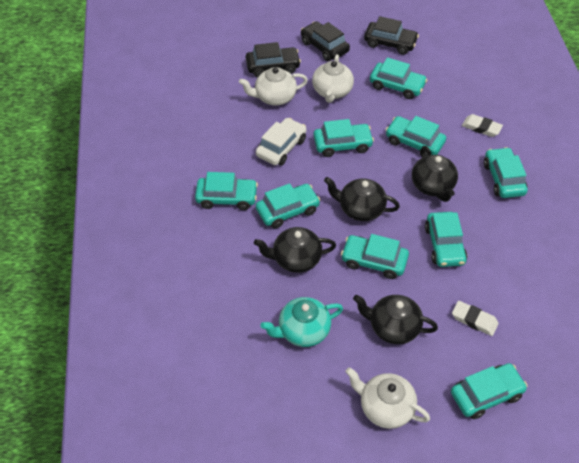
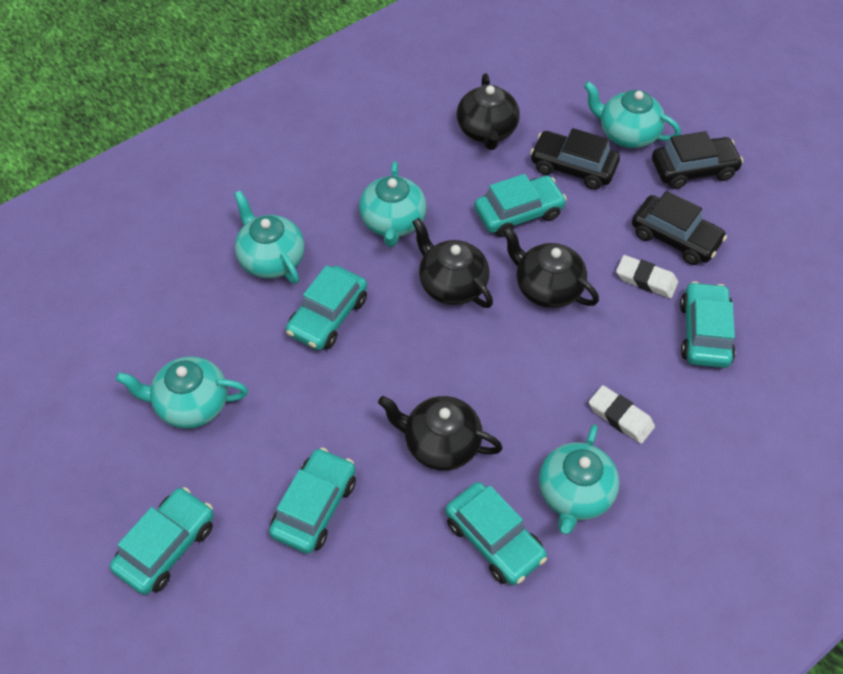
turquoise car: [195,172,258,210] [256,183,320,229] [313,119,374,157] [341,234,409,279] [370,58,427,99] [386,116,446,156] [425,212,467,267] [451,363,527,419] [484,147,528,198] = 9 -> [110,487,214,595] [269,448,356,554] [286,265,367,350] [445,482,547,585] [474,174,567,237] [680,281,735,368] = 6
turquoise teapot: [261,297,343,347] = 1 -> [116,356,248,429] [234,190,305,284] [359,161,427,247] [539,425,620,534] [584,81,681,148] = 5
white car: [256,118,307,166] = 1 -> none = 0
white teapot: [239,67,308,106] [312,54,354,103] [345,367,430,429] = 3 -> none = 0

